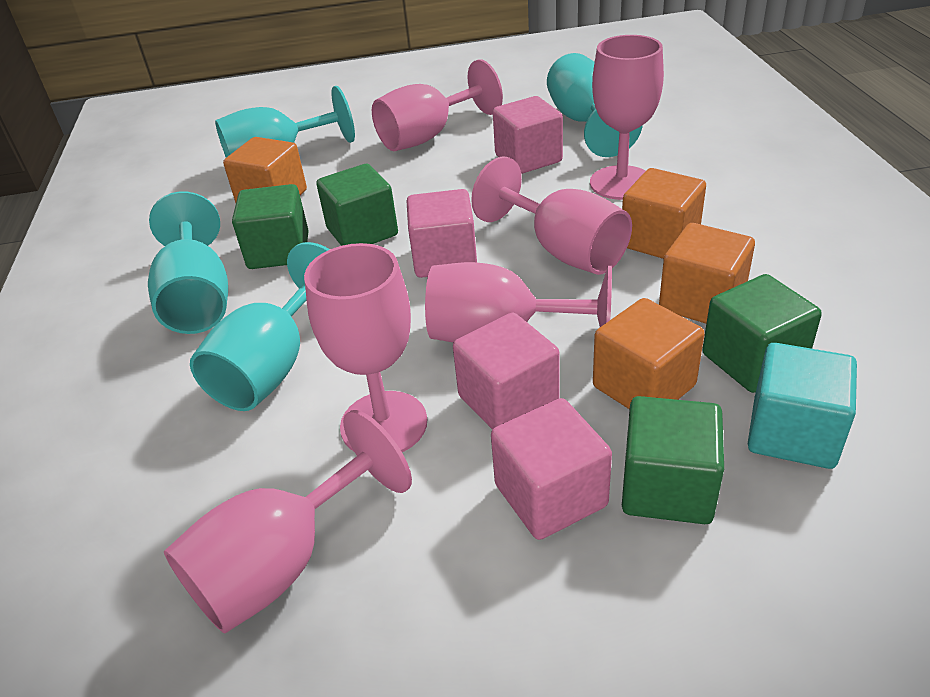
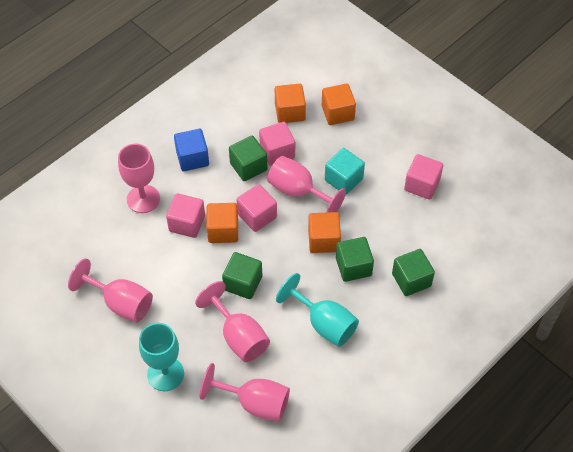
blue cube: none = 0 -> [174,129,209,171] = 1
pink goblet: [164,410,412,633] [304,243,427,452] [372,59,503,151] [425,262,612,343] [471,156,632,275] [590,35,664,200] = 6 -> [68,258,153,322] [118,144,160,213] [195,281,270,362] [200,363,290,422] [267,156,346,213] = 5
turquoise goblet: [148,191,228,334] [190,242,330,411] [215,86,355,157] [547,53,643,157] = 4 -> [139,323,184,391] [276,273,359,347] = 2

